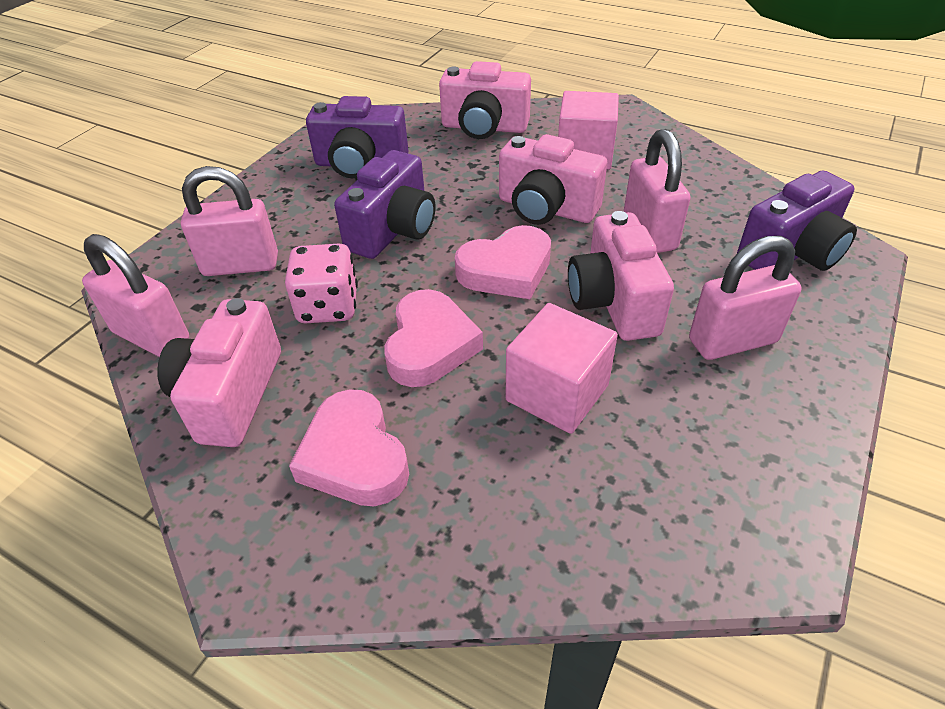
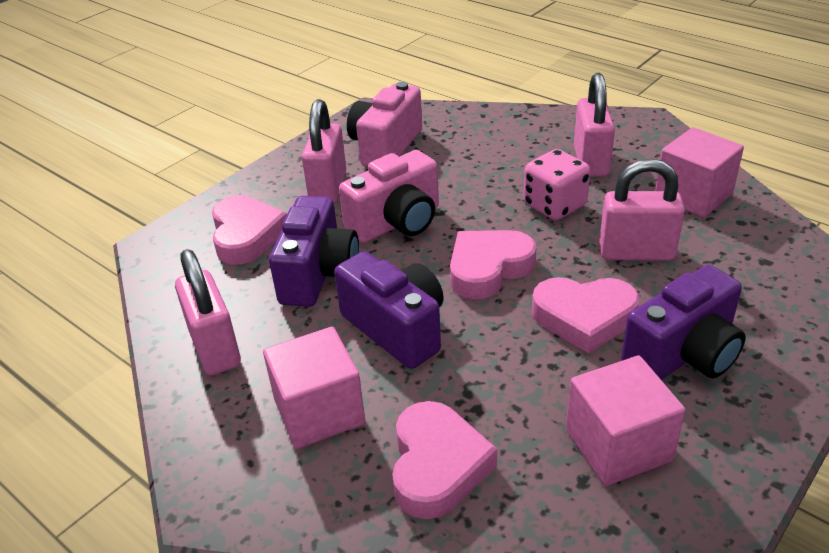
pink camera: [157,298,281,447] [439,61,531,139] [499,134,607,225] [568,211,674,341] = 4 -> [339,150,439,243] [347,82,422,167] = 2
pink cube: [506,303,618,434] [558,91,619,170] = 2 -> [263,327,366,449] [566,355,686,486] [655,127,744,217] = 3
pink heart: [289,389,409,506] [385,289,483,387] [455,225,551,299] = 3 -> [212,195,287,265] [392,401,497,519] [450,230,537,299] [532,277,640,354] = 4

